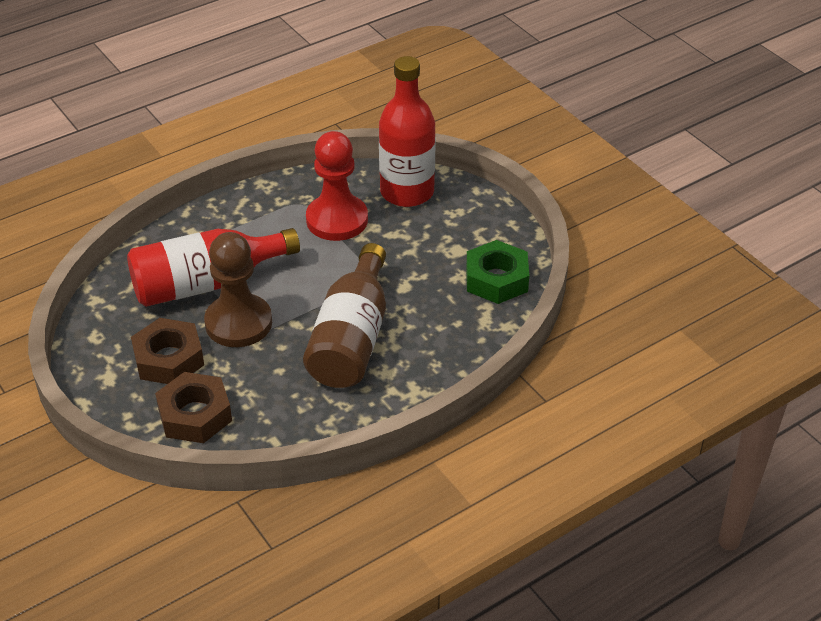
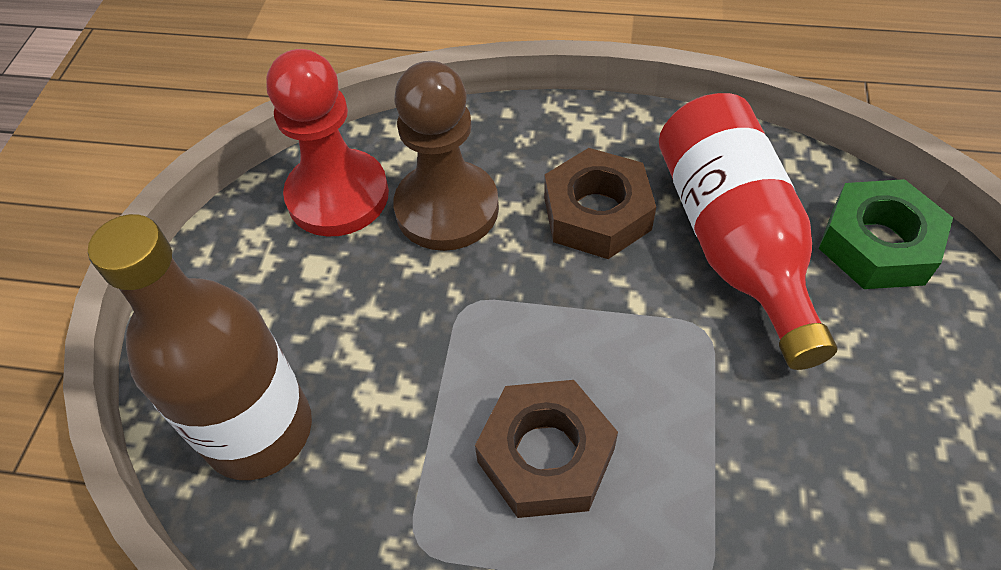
red bottle: [127,228,300,307] [379,56,436,207] = 2 -> [659,93,837,370] = 1

